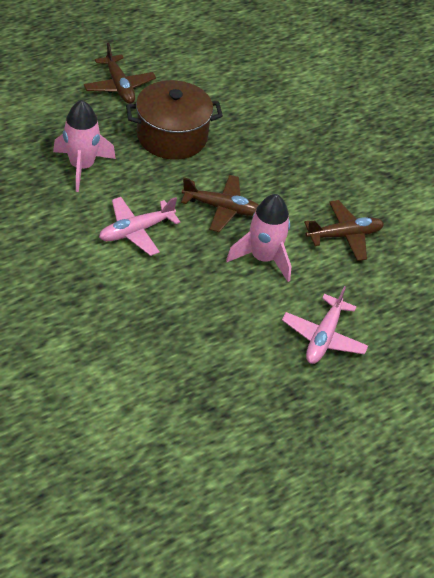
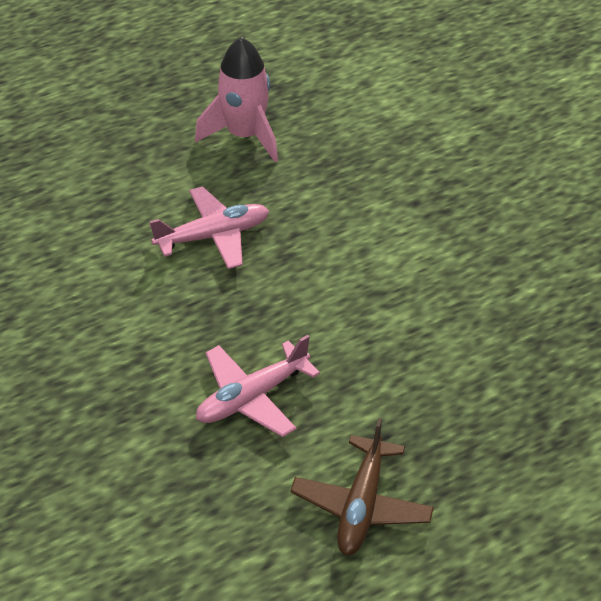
brown plane: [84,43,156,104] [181,175,259,232] [304,200,384,261] = 3 -> [290,418,434,555] = 1
brown pot: [126,80,223,160] = 1 -> none = 0
pink rocket: [53,100,116,192] [226,194,291,282] = 2 -> [195,37,278,162] = 1

